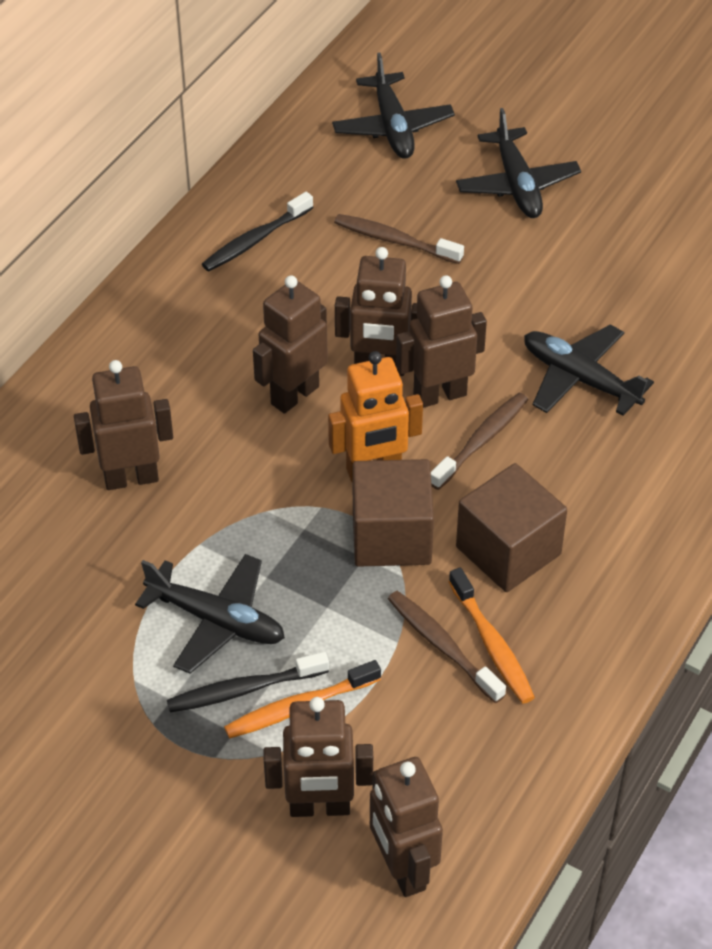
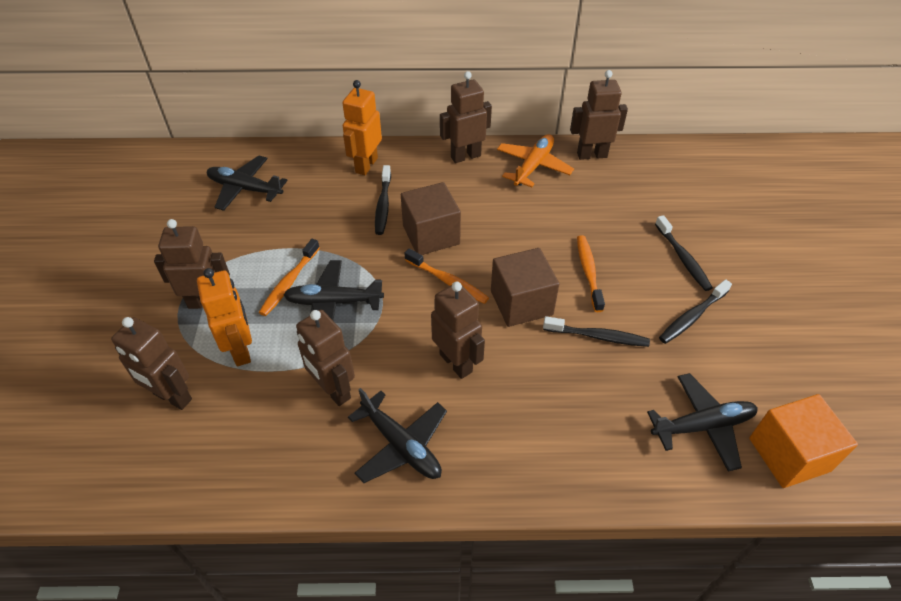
black toothbrush: [167,652,329,713] [202,192,314,272] = 2 -> [375,165,391,235] [543,316,650,347] [655,215,713,291] [659,279,732,344] = 4
brown toothbrush: [334,214,464,264] [388,591,506,703] [431,393,528,490] = 3 -> none = 0
orange cube: none = 0 -> [749,394,858,488] = 1
orange plane: none = 0 -> [497,134,574,187] = 1
orange robot: [328,351,423,482] = 1 -> [197,268,252,366] [342,80,382,175] = 2
orange toothbrush: [224,660,381,739] [449,568,535,704] = 2 -> [259,239,320,316] [404,248,489,304] [577,235,605,312] = 3

